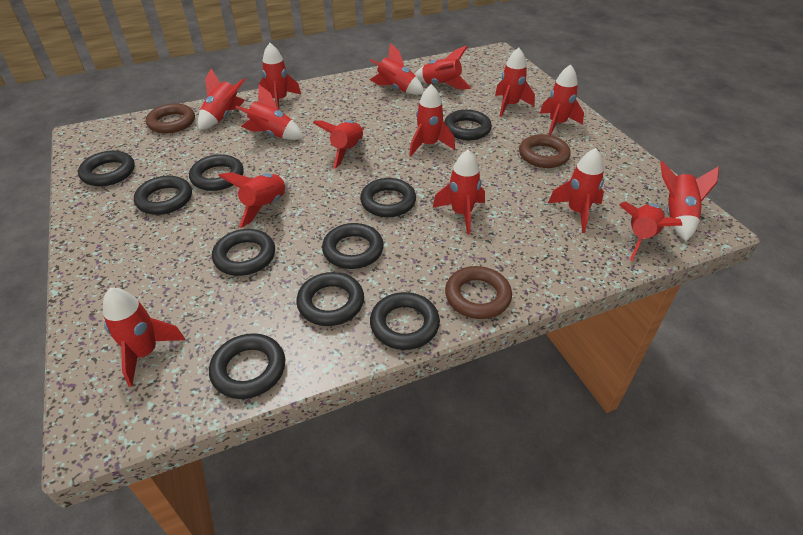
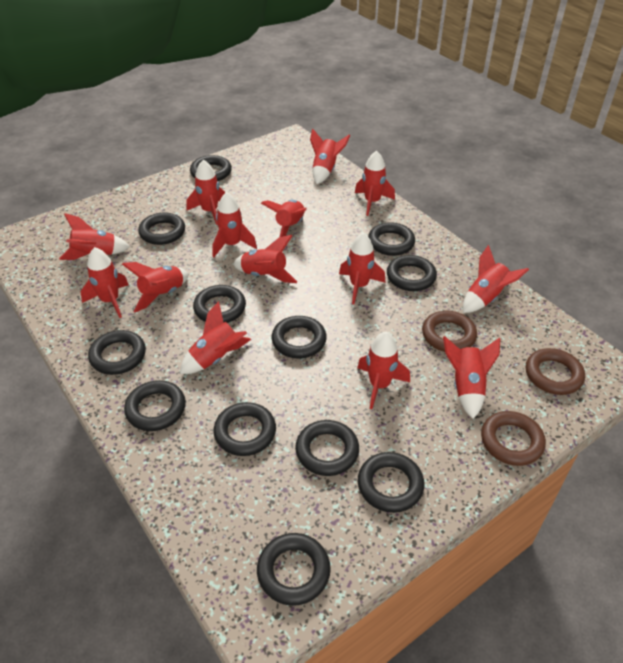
black ring: [78,150,135,186] [134,176,192,215] [189,154,244,191] [209,333,285,399] [212,229,275,276] [296,272,364,326] [322,223,384,269] [360,178,416,217] [370,292,440,350] [444,110,492,140] = 10 -> [88,330,146,375] [124,380,186,431] [138,212,185,245] [190,155,232,181] [193,285,246,323] [214,402,276,456] [257,533,331,606] [272,316,327,358] [295,420,359,476] [358,452,425,513] [368,222,415,256] [387,255,437,291] = 12
red rocket: [103,288,185,387] [198,69,246,130] [218,172,288,228] [235,85,304,140] [258,43,301,110] [313,120,364,169] [370,43,424,95] [409,84,455,156] [415,46,471,89] [432,150,485,235] [495,48,535,117] [540,65,584,135] [548,148,604,233] [619,201,682,261] [660,161,719,241] = 15 -> [59,213,130,260] [81,247,129,318] [122,262,189,313] [180,301,251,374] [186,160,225,225] [212,192,257,257] [233,235,297,283] [261,200,307,237] [310,129,350,184] [339,233,385,304] [355,151,395,216] [357,332,410,409] [443,336,501,419] [463,245,529,313] = 14

